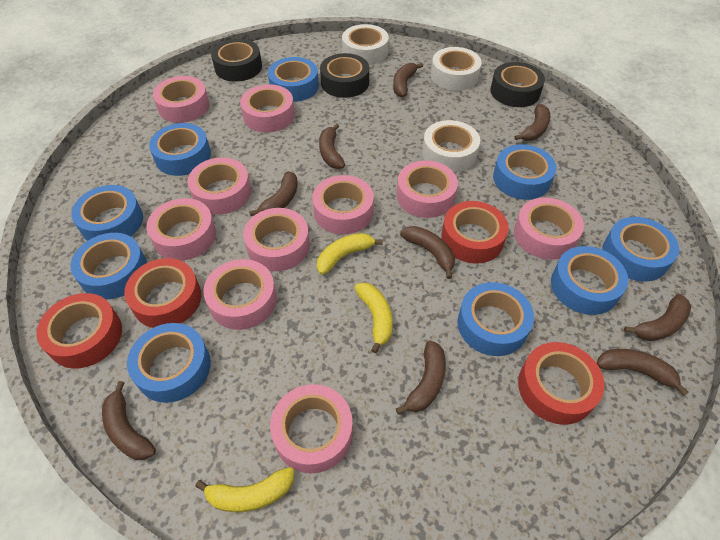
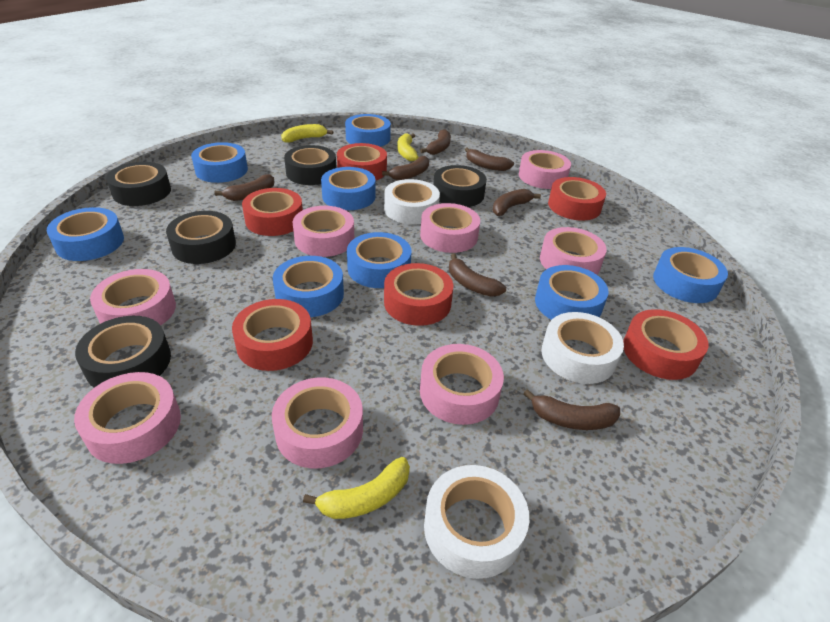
black tape: [211,39,262,82] [320,53,369,98] [491,62,545,107] = 3 -> [75,316,171,388] [106,162,171,206] [166,211,236,264] [284,145,336,185] [433,165,487,207] = 5
blue tape: [70,233,147,300] [71,185,143,241] [127,323,211,403] [149,123,211,176] [268,57,319,102] [458,282,534,356] [493,144,556,200] [551,246,628,315] [602,217,679,282] = 9 -> [47,207,124,261] [191,142,248,183] [273,256,344,317] [321,167,375,210] [345,114,391,147] [347,232,411,288] [535,265,609,320] [653,247,728,303] = 8
brown banana: [102,381,156,460] [249,171,298,216] [319,123,345,169] [393,63,423,97] [396,340,446,415] [400,226,455,279] [514,104,550,141] [597,349,689,396] [624,294,691,341] = 9 -> [214,174,274,201] [382,156,429,180] [420,129,451,155] [449,253,506,297] [465,147,514,171] [493,189,541,216] [523,389,620,430] = 7
pink tape: [146,198,216,261] [153,76,209,123] [188,158,251,215] [203,259,277,330] [240,84,295,133] [243,208,310,271] [270,384,353,473] [312,175,374,235] [397,160,458,218] [514,197,584,260] = 10 -> [74,372,181,464] [90,269,176,325] [272,378,363,468] [293,206,354,257] [420,203,480,253] [420,344,504,425] [519,150,571,189] [540,227,607,275] = 8
red tape: [36,293,122,368] [124,258,201,328] [441,201,509,264] [518,342,605,425] = 4 -> [232,299,313,371] [242,188,303,236] [337,143,387,181] [384,263,453,326] [548,177,606,220] [623,309,708,380] = 6

